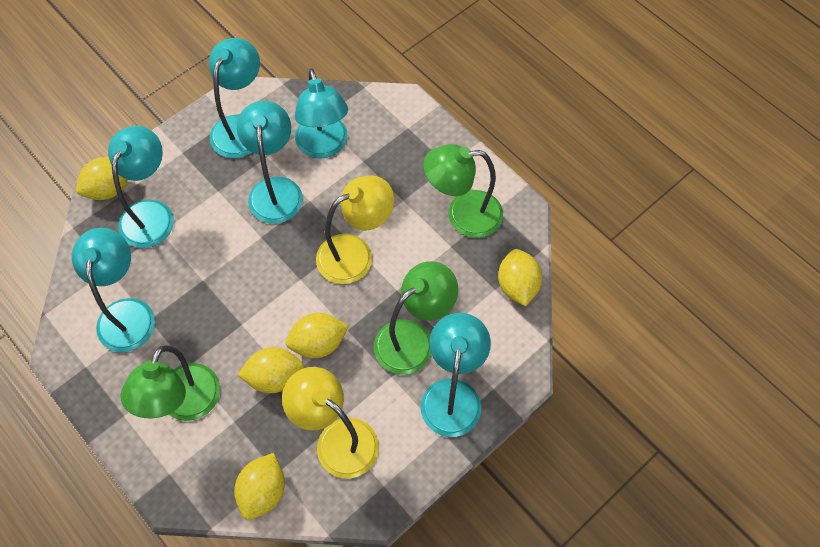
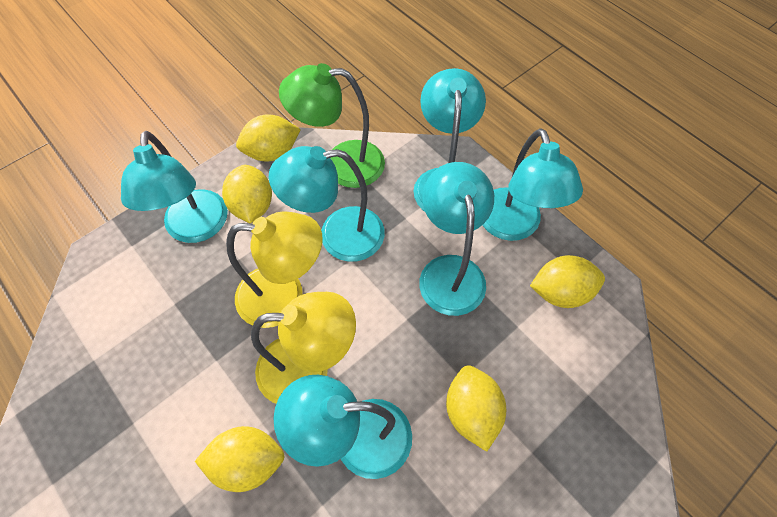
green lamp: [120,345,220,421] [374,261,458,375] [423,144,503,238] = 3 -> [279,63,385,188] = 1

